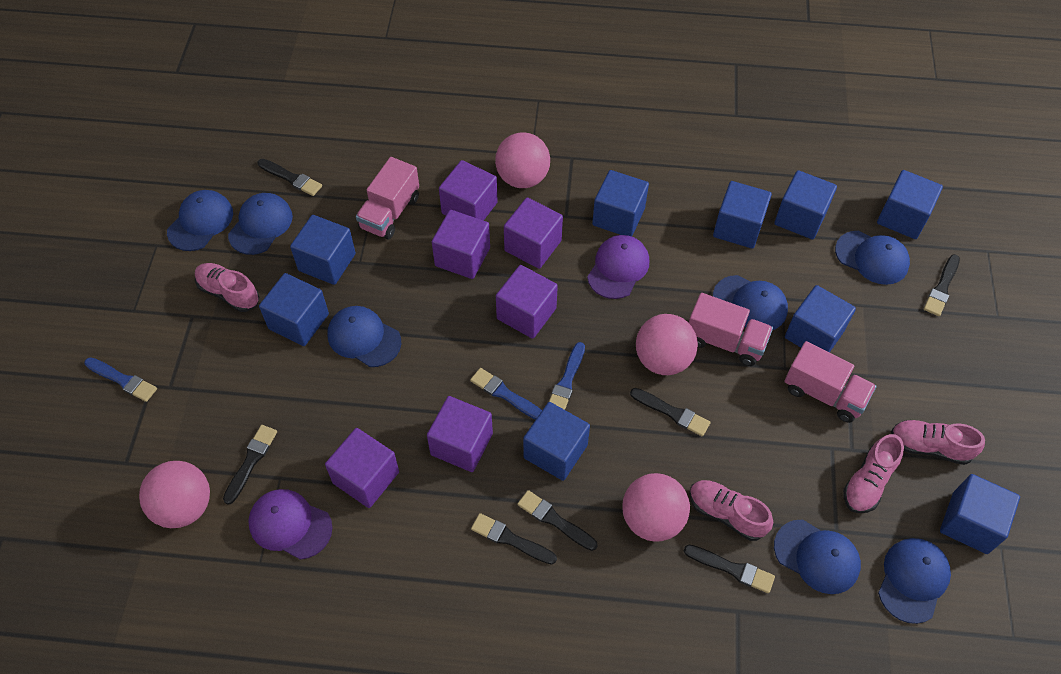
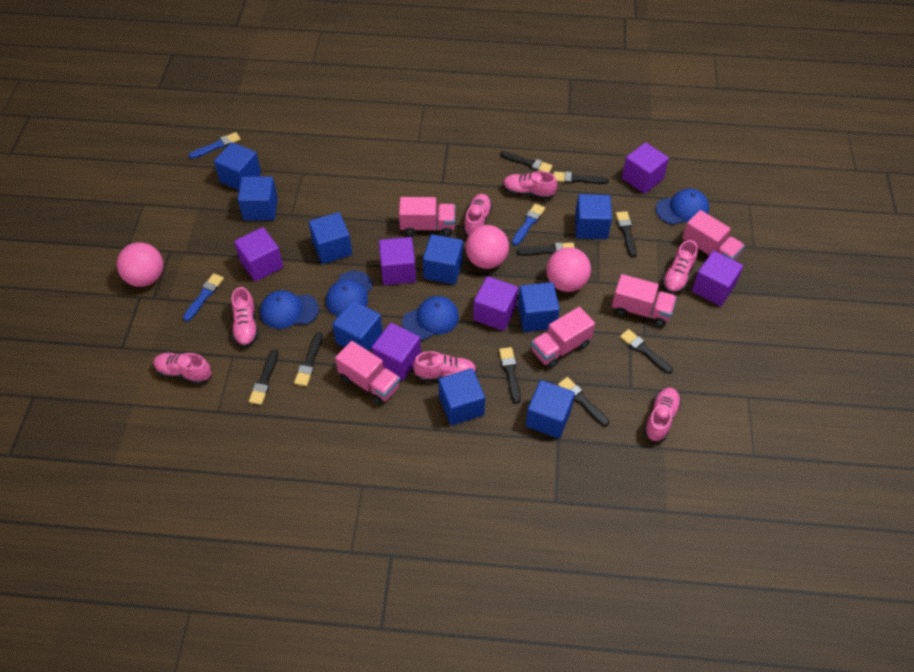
black brush: [223,425,277,505] [257,159,322,196] [471,513,557,565] [518,490,598,551] [630,388,711,436] [684,545,775,593] [924,254,960,316] = 7 -> [249,349,278,405] [294,332,323,386] [499,347,521,404] [500,151,553,172] [516,242,575,256] [553,172,609,184] [558,377,609,426] [616,211,637,257] [620,329,673,374] = 9
blue cap: [167,190,233,251] [228,193,293,255] [328,306,401,367] [713,275,788,330] [774,520,861,594] [835,231,910,285] [878,538,951,624] = 7 -> [260,290,319,329] [326,271,373,316] [402,296,459,341] [656,189,709,225] = 4
pink ball: [139,461,210,528] [495,133,550,188] [622,473,690,542] [636,314,698,375] = 4 -> [117,242,164,287] [465,225,509,269] [546,247,591,292] = 3
pink shoe: [195,263,260,312] [689,480,773,541] [843,434,904,513] [891,420,985,465] = 4 -> [153,353,212,384] [231,287,258,347] [413,351,477,381] [464,194,492,236] [503,171,557,199] [644,388,681,442] [662,240,698,294] = 7
pink truck: [356,157,419,239] [689,293,773,366] [784,341,876,423] = 3 -> [335,341,400,405] [399,197,455,237] [531,307,595,369] [612,274,677,327] [682,210,745,261] = 5
purple cap: [248,489,332,560] [587,235,649,299] = 2 -> none = 0

